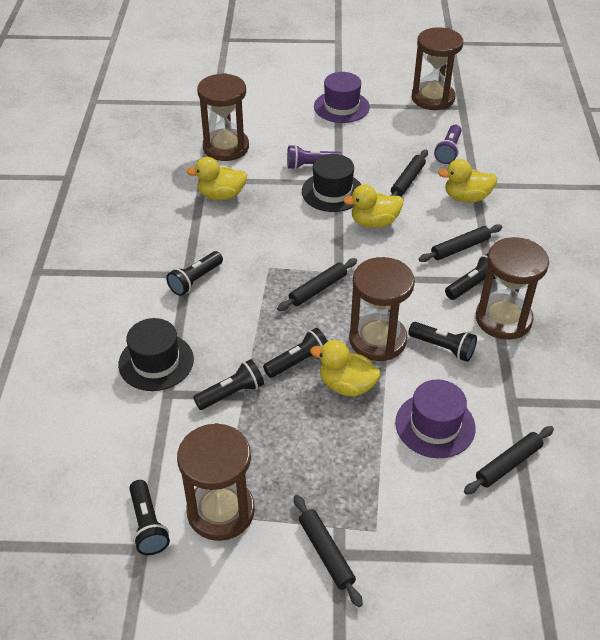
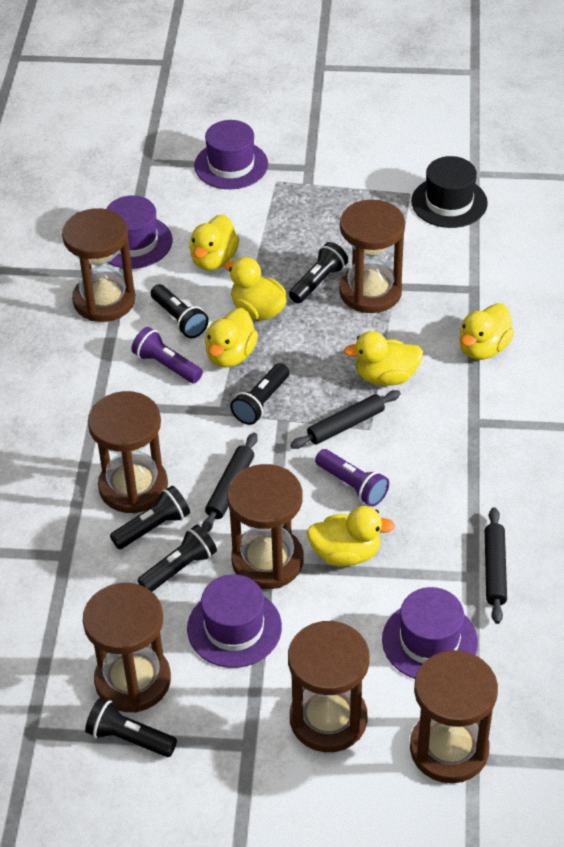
black hat: [118,318,194,391] [302,154,361,212] = 2 -> [411,156,488,228] = 1
black rolling pin: [277,258,357,311] [294,495,363,607] [390,150,428,197] [419,224,502,262] [464,426,554,495] = 5 -> [201,433,258,532] [290,390,401,449] [485,507,507,624] = 3
brown hourglass: [177,423,255,541] [197,73,249,161] [349,257,415,361] [412,27,463,110] [476,237,549,340] = 5 -> [62,208,136,322] [83,583,171,713] [88,391,168,513] [227,464,304,589] [288,620,370,752] [339,199,405,313] [410,650,498,783] = 7
purple hat: [314,72,370,123] [395,380,476,458] = 2 -> [106,195,172,269] [187,574,282,668] [194,120,268,189] [382,587,478,679] = 4
yellow duck: [186,157,247,200] [310,340,380,396] [343,184,403,228] [438,159,497,203] = 4 -> [189,214,240,270] [205,308,258,368] [224,257,287,321] [307,506,395,566] [343,331,423,386] [459,303,514,360] = 6

